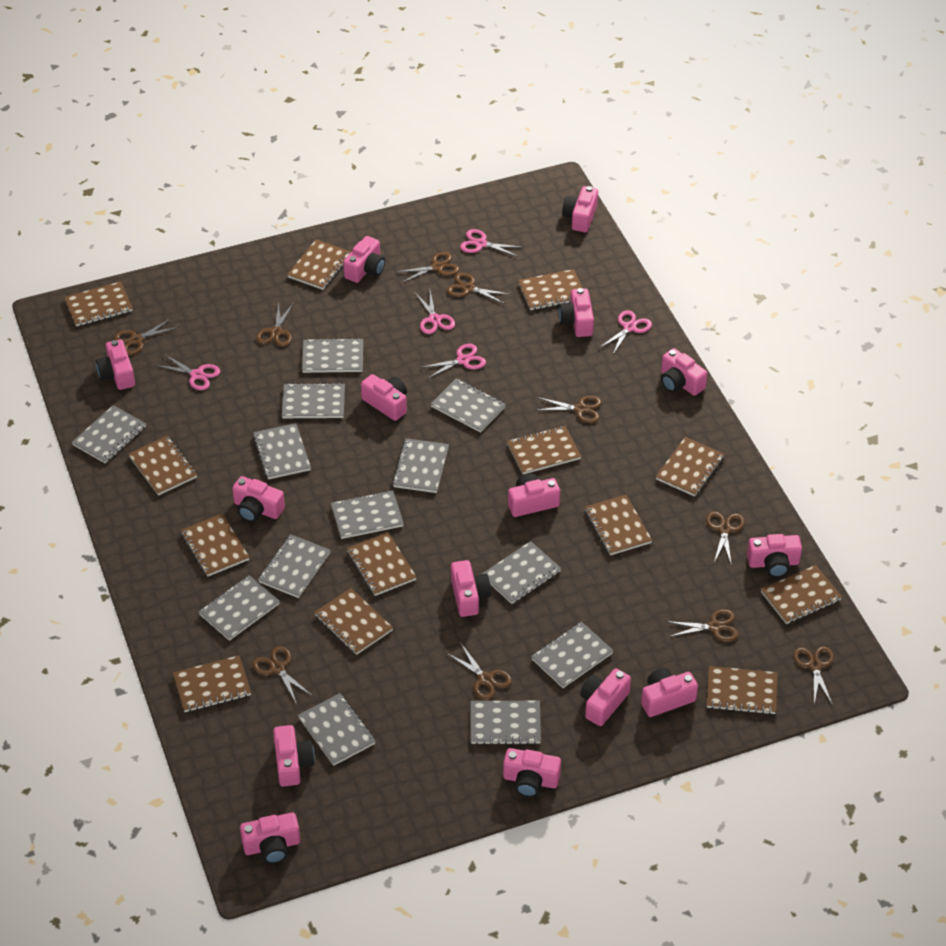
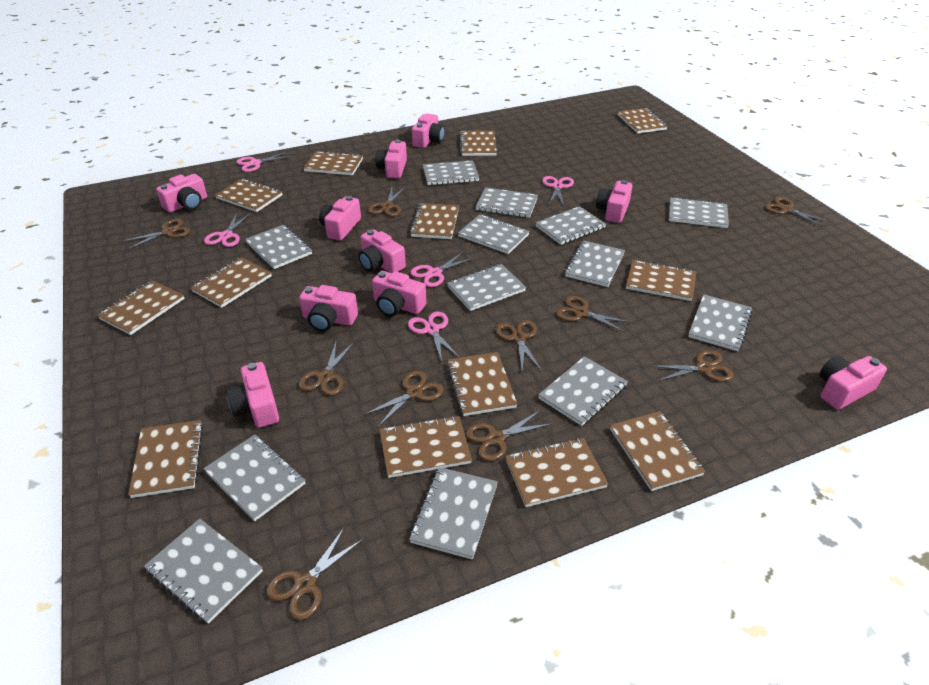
pink camera: [96,339,135,390] [232,476,285,522] [240,812,300,864] [273,725,315,787] [343,236,385,283] [361,374,407,421] [451,560,491,617] [503,748,561,797] [508,473,560,517] [559,288,594,337] [562,186,598,232] [580,668,631,726] [641,668,698,717] [661,348,707,396] [747,534,802,578] = 15 -> [156,174,207,212] [227,362,279,428] [299,285,358,331] [319,196,361,240] [358,229,406,273] [372,271,426,316] [376,140,407,178] [412,113,445,148] [596,180,632,223] [820,355,887,410] = 10

